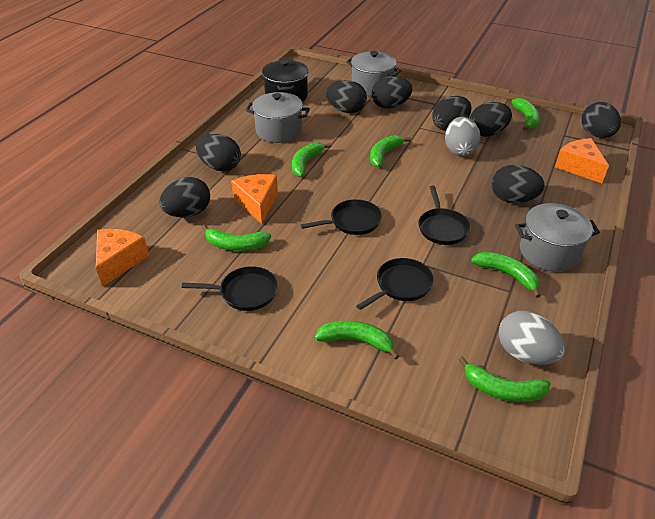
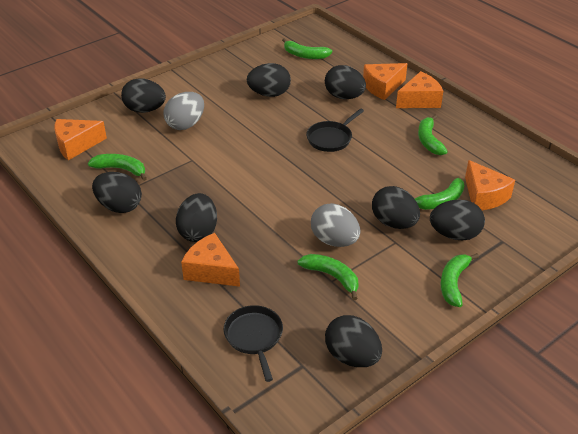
black pan: [182,266,278,311] [301,199,382,235] [356,258,434,310] [418,186,471,245] = 4 -> [223,305,283,382] [306,108,364,152] = 2
black pot: [262,60,309,102] = 1 -> none = 0
green banana: [202,224,271,251] [292,142,331,177] [315,321,399,360] [370,135,411,167] [459,356,551,402] [471,252,541,298] [511,98,540,131] = 7 -> [88,154,147,181] [282,38,332,59] [297,254,359,300] [415,178,465,210] [418,115,448,155] [441,253,479,307] = 6
grey pot: [246,92,310,143] [346,51,402,96] [515,203,600,272] = 3 -> none = 0
orange cheese: [96,229,149,287] [231,174,278,224] [555,138,609,183] = 3 -> [54,119,107,160] [181,233,240,287] [363,63,408,100] [396,71,443,108] [465,160,515,210] = 5

